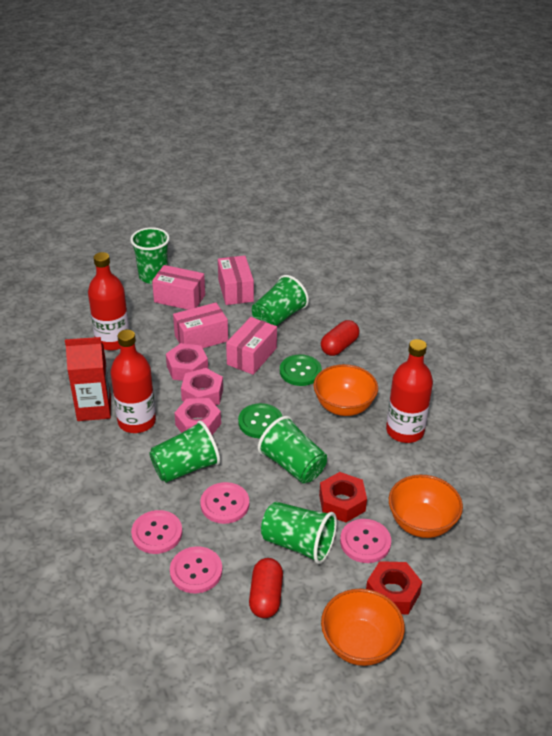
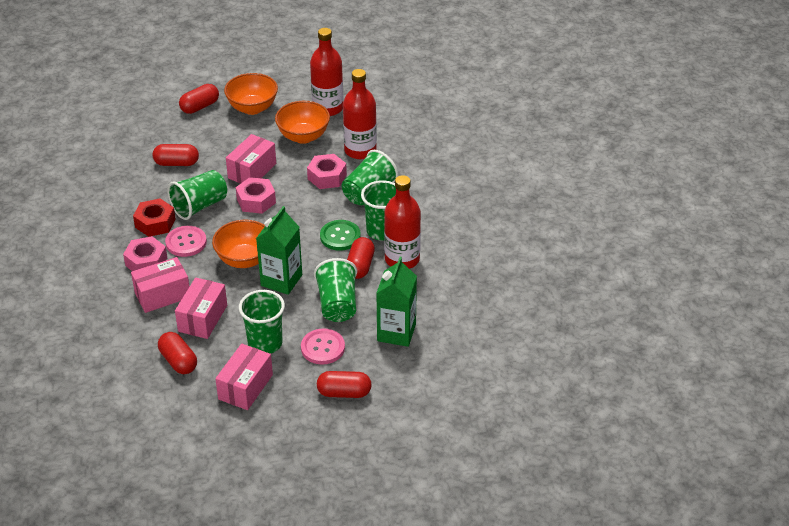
green button: [238,403,282,438] [280,355,322,386] = 2 -> [320,220,361,251] = 1
green carton: none = 0 -> [256,206,302,295] [376,257,417,347] = 2
pink button: [131,510,182,554] [170,546,222,593] [200,482,249,524] [340,519,391,563] = 4 -> [165,226,207,257] [301,329,345,364] = 2
red capsule: [249,558,283,618] [321,320,359,356] = 2 -> [153,144,199,166] [158,332,197,374] [179,84,219,114] [317,371,372,398] [347,237,375,279] = 5
red carton: [65,337,111,421] = 1 -> none = 0
red nut: [319,472,367,522] [366,561,422,614] = 2 -> [133,198,176,237] = 1

